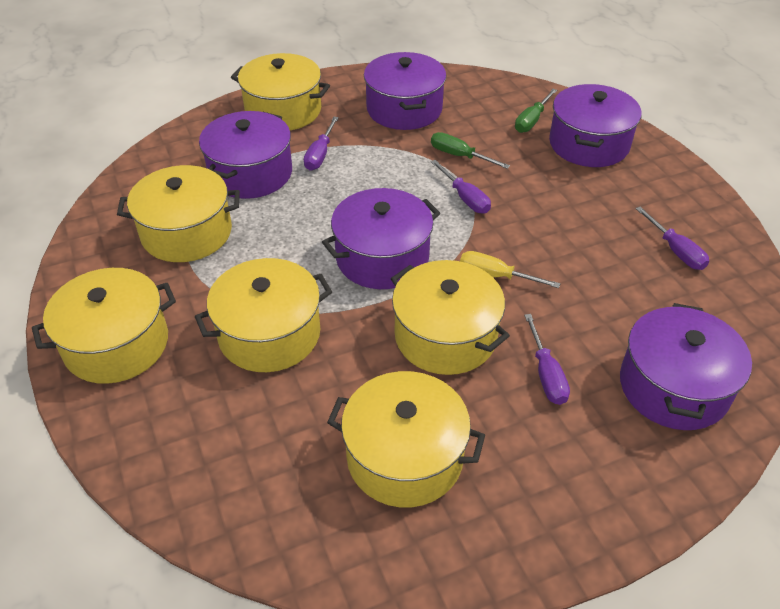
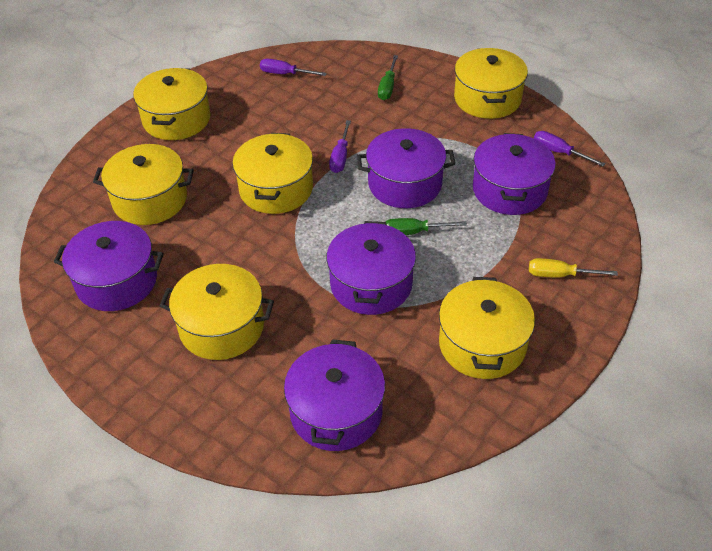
purple screwdriver: [304,117,339,170] [431,160,491,214] [524,314,570,405] [636,207,709,270] = 4 -> [260,59,327,76] [329,120,351,173] [534,131,605,167] = 3

